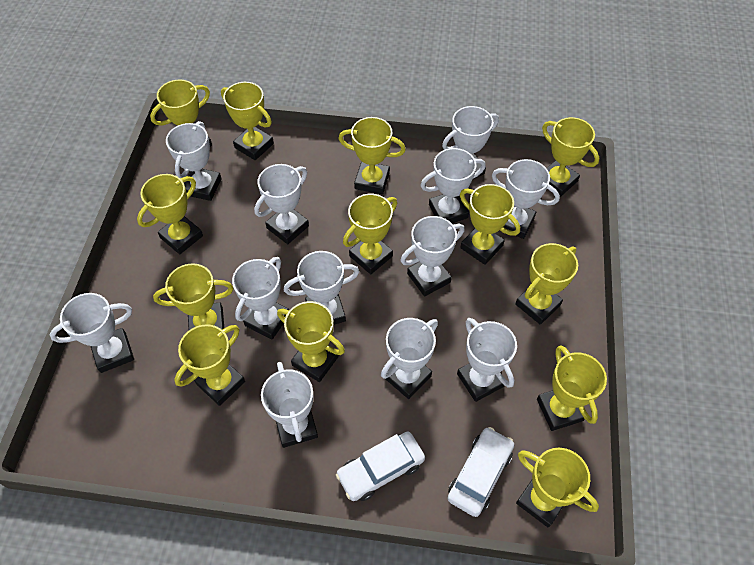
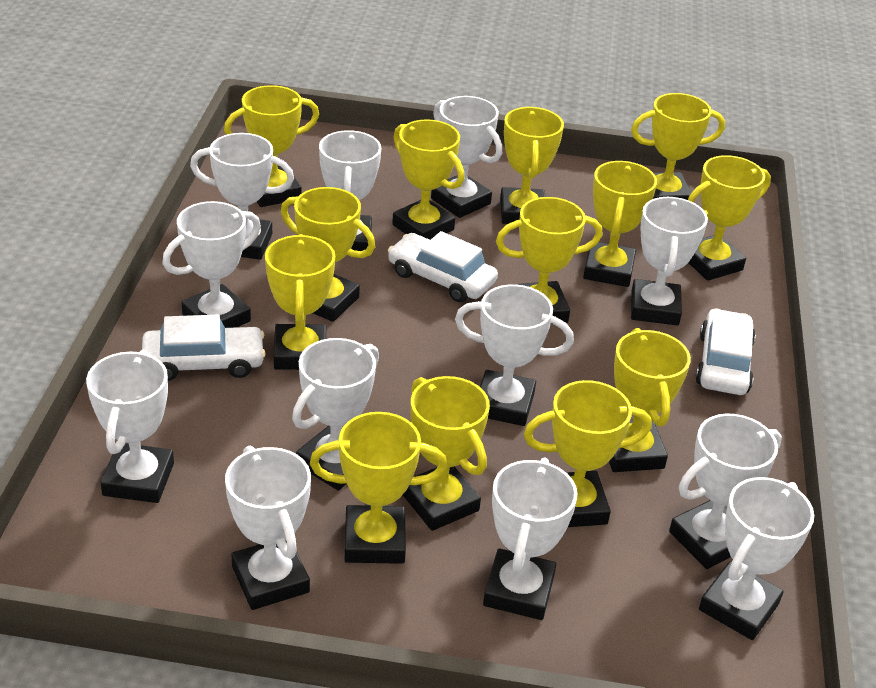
white car: [336,432,425,501] [447,427,514,517] = 2 -> [142,315,266,381] [388,231,498,302] [695,308,756,395] = 3

